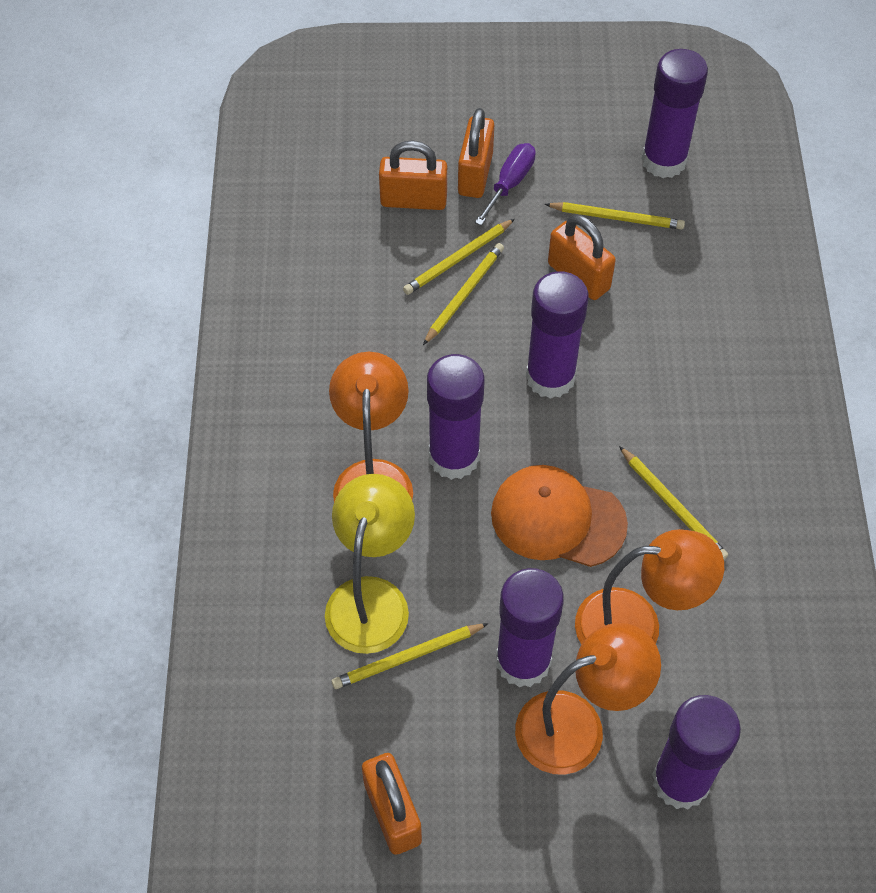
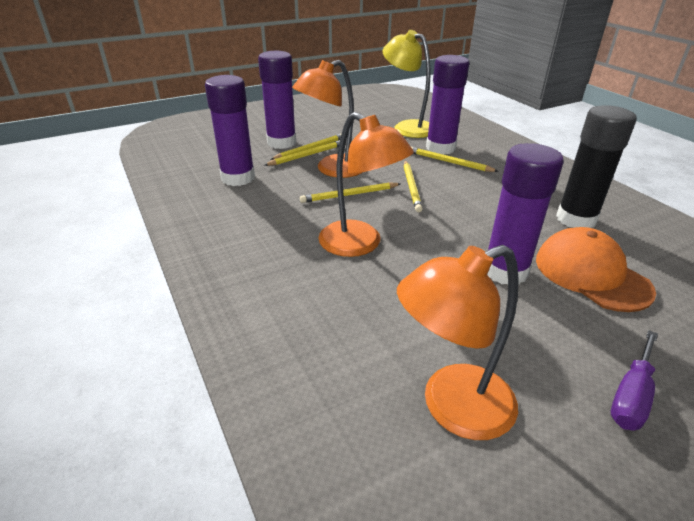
black glue stick: none = 0 -> [556,105,637,228] = 1
orange padlock: [362,753,422,855] [379,140,447,210] [458,108,494,198] [548,214,616,300] = 4 -> none = 0
purple glue stick: [427,354,484,480] [496,568,564,687] [526,271,589,399] [642,49,708,178] [652,695,741,809] = 5 -> [205,75,255,186] [258,51,296,149] [426,55,469,155] [487,143,564,285] = 4

